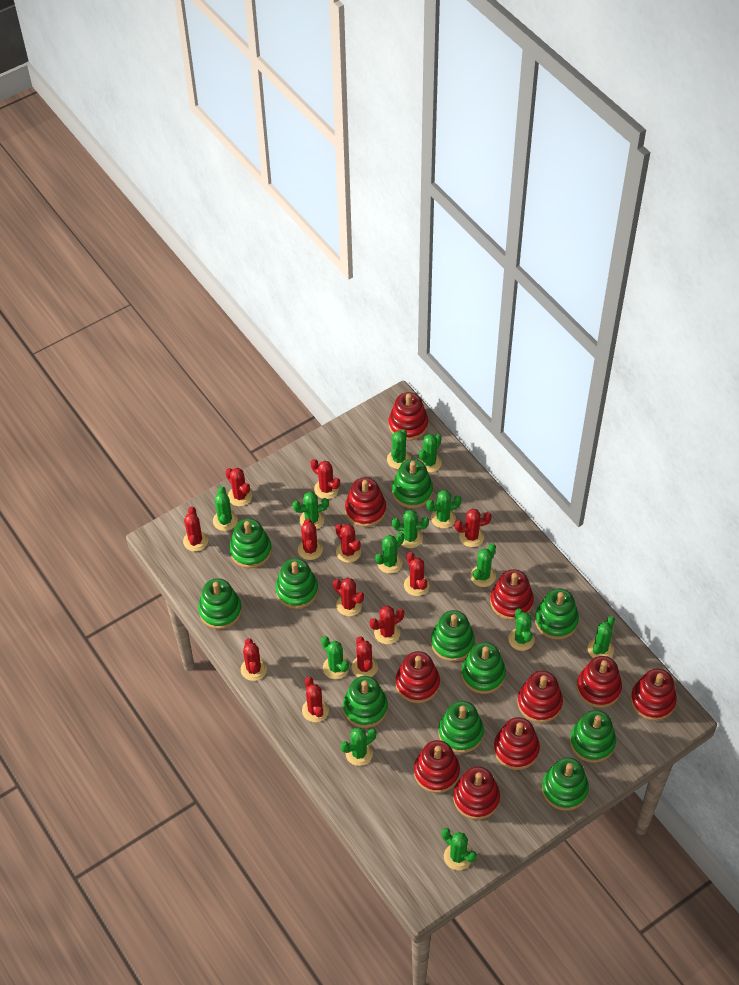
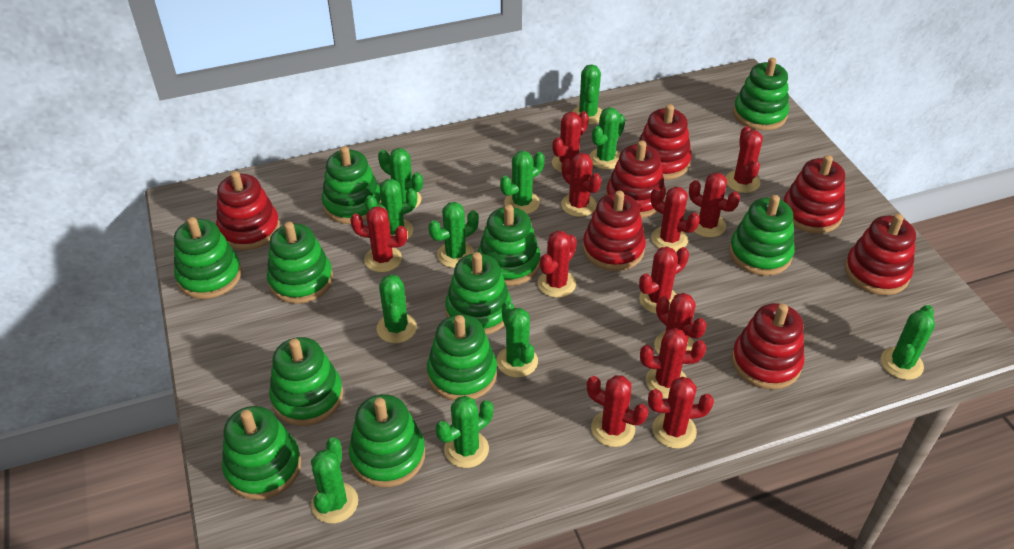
green cactus: [213,486,238,531] [292,492,329,529] [321,636,349,679] [341,727,376,766] [375,532,404,574] [387,429,411,469] [392,510,429,548] [418,434,442,472] [426,490,462,528] [442,828,477,870] [470,543,496,587] [508,609,535,651] [588,616,615,658] = 13 -> [311,437,358,523] [365,179,417,240] [377,274,417,343] [378,148,423,209] [429,202,479,268] [436,396,493,468] [497,301,538,377] [500,151,545,214] [572,64,602,125] [589,107,625,169] [881,305,935,380] = 11
red stacking toy: [345,477,386,527] [389,392,428,441] [396,651,440,703] [414,740,460,793] [453,767,500,820] [490,569,534,620] [494,717,540,770] [517,671,563,723] [577,656,622,708] [631,668,677,721] = 10 -> [216,171,280,250] [583,190,646,271] [606,140,666,218] [637,104,692,180] [732,303,804,390] [784,155,845,234] [845,214,916,295] = 7

